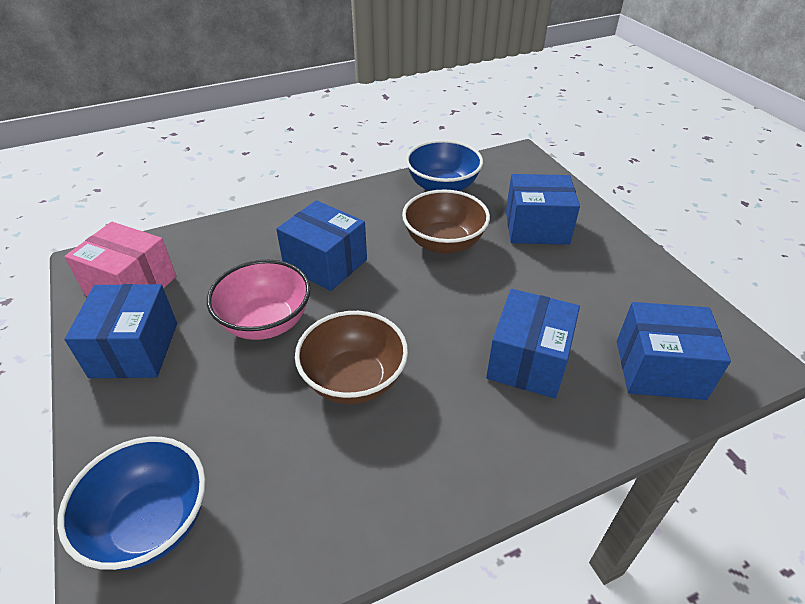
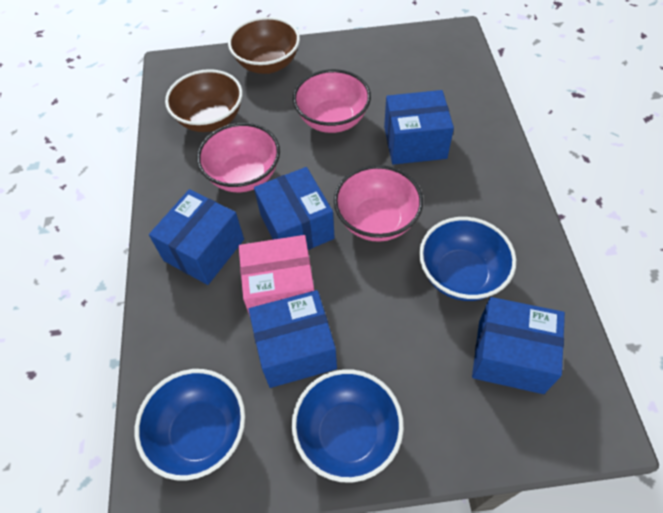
blue bowl: [57,437,206,570] [406,140,483,191] = 2 -> [135,369,245,481] [292,369,404,483] [419,217,516,301] = 3
pink bowl: [207,260,310,340] = 1 -> [197,123,280,192] [293,69,371,133] [334,165,423,242] = 3

